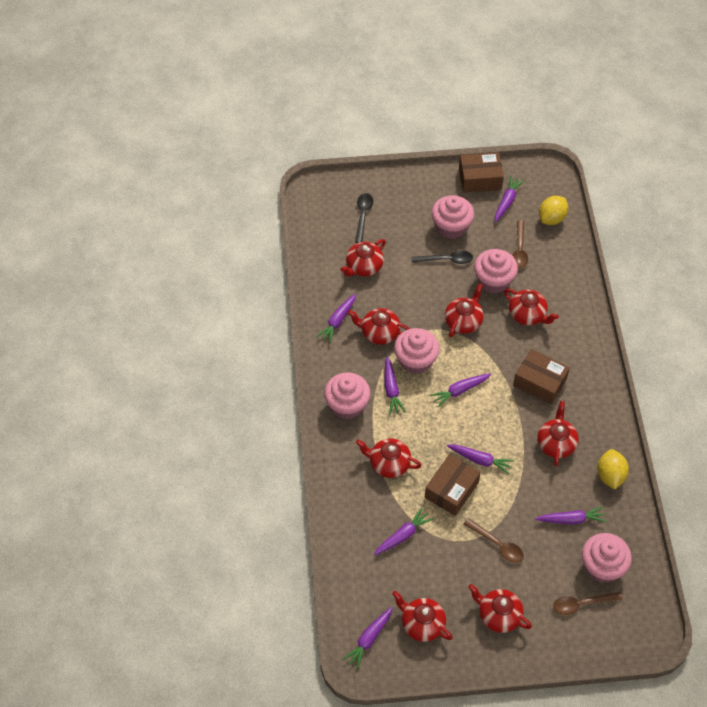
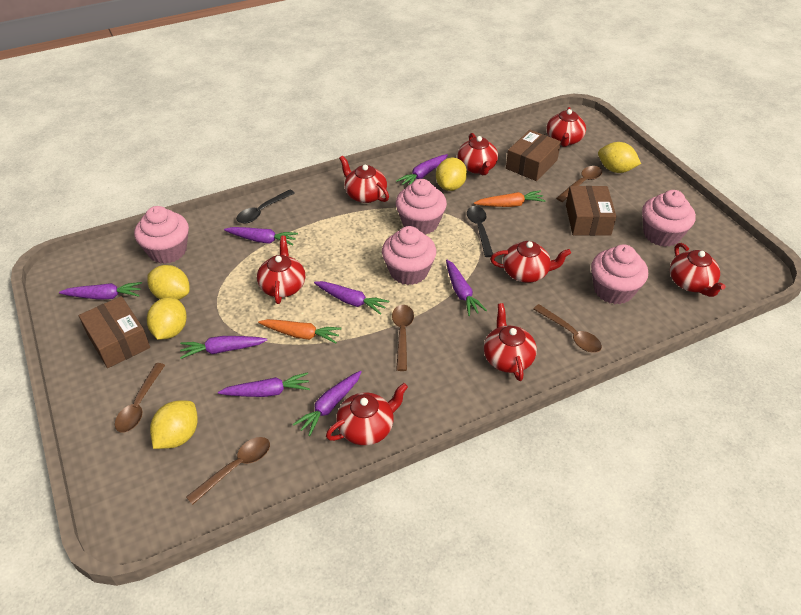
brown spoon: [464,518,524,563] [512,220,528,268] [553,592,623,615] = 3 -> [115,363,165,433] [186,437,270,505] [392,305,414,371] [533,304,602,353] [556,166,602,202] = 5
orange carrot: none = 0 -> [258,319,342,343] [474,190,546,207] = 2
yellow lemon: [539,196,568,225] [597,449,629,490] = 2 -> [147,265,190,300] [147,297,187,340] [150,400,198,449] [436,157,467,191] [598,142,641,173] = 5

